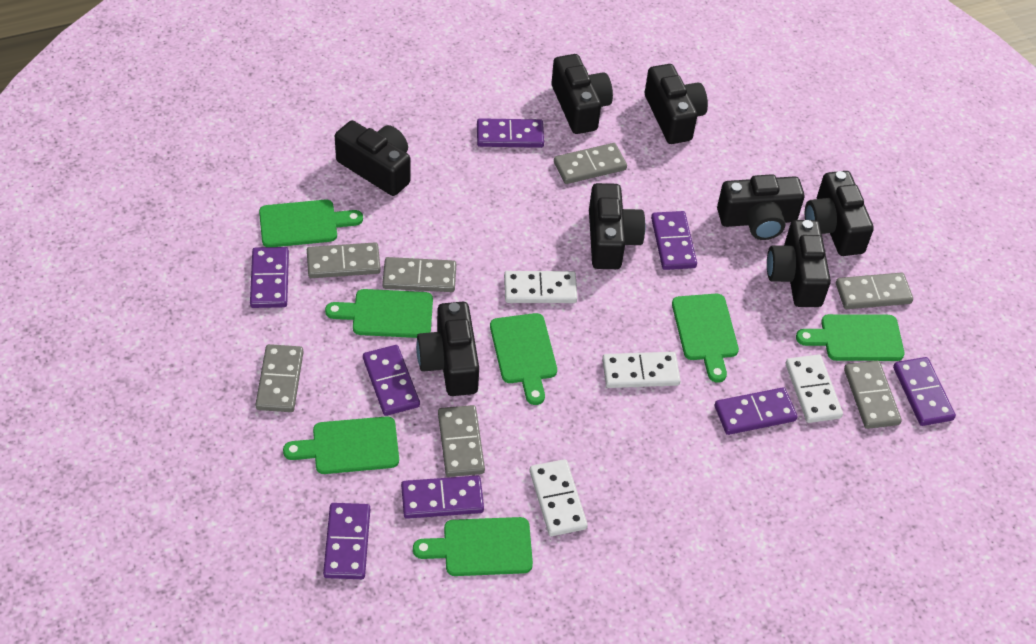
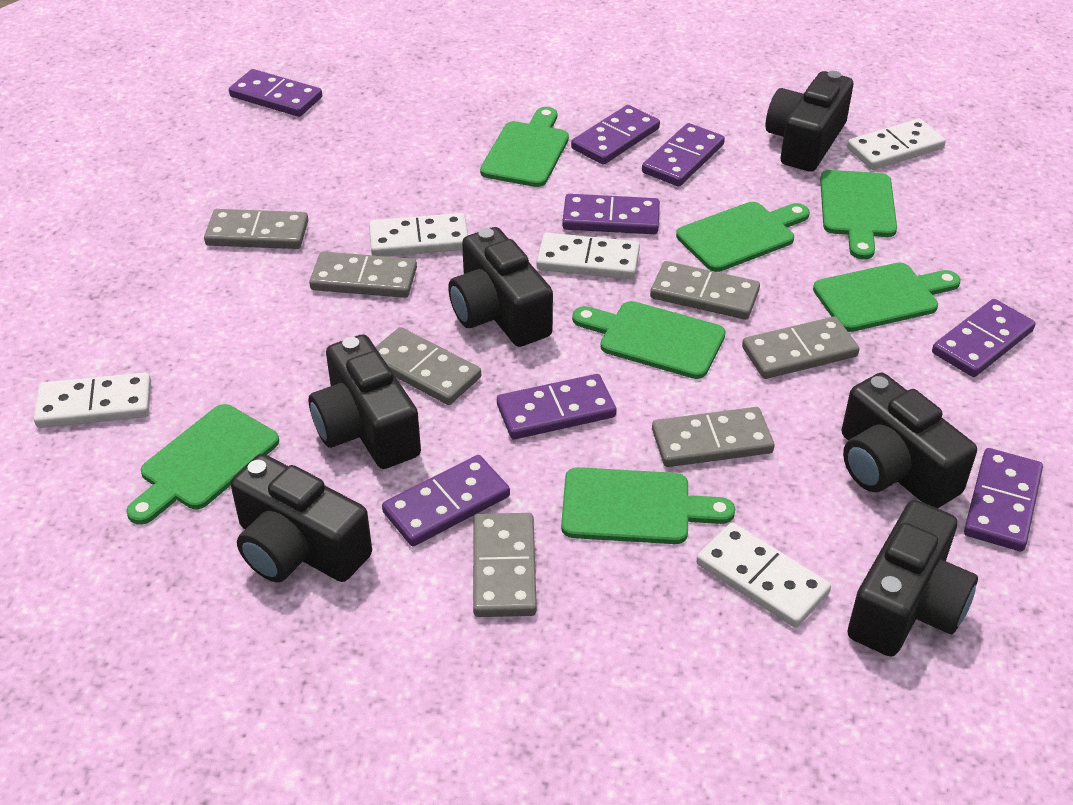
black camera: [335,120,411,196] [416,302,479,396] [551,54,613,134] [589,183,645,269] [645,64,708,144] [717,174,805,240] [767,220,831,307] [805,171,874,256] = 8 -> [231,454,372,582] [309,335,421,469] [448,227,553,347] [766,71,853,172] [842,373,977,508] [847,500,978,657] = 6
white domino: [504,271,578,303] [529,459,588,536] [602,352,681,388] [786,354,843,423] = 4 -> [34,372,151,428] [369,213,468,256] [536,233,640,279] [696,522,831,628] [847,119,946,170] = 5

